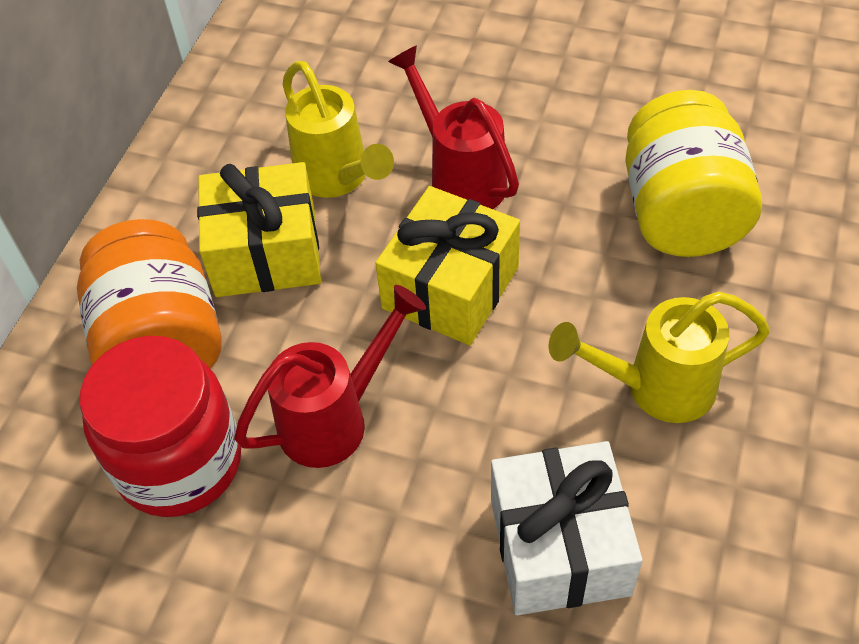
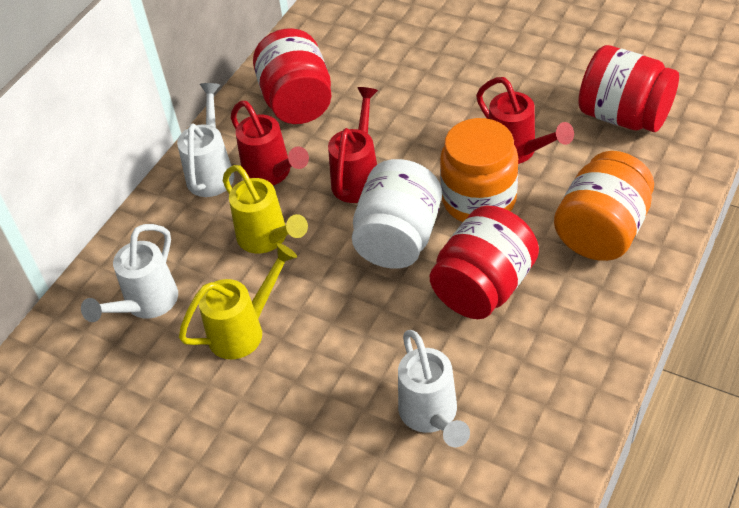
orange jar: [77,219,222,369] = 1 -> [440,118,518,222] [554,151,654,261] = 2
red jar: [80,336,241,517] = 1 -> [253,28,331,124] [430,206,539,319] [578,45,679,132] = 3
red watering can: [234,285,426,468] [388,45,519,209] = 2 -> [231,101,309,185] [328,87,378,203] [476,77,574,164] = 3
white gift: [491,441,643,616] = 1 -> none = 0
white jar: none = 0 -> [352,159,442,269] = 1
white watering can: none = 0 -> [81,224,178,322] [177,83,234,197] [398,330,470,447] = 3
yellow gift: [197,162,321,297] [375,186,520,345] = 2 -> none = 0
yellow jar: [625,90,762,257] = 1 -> none = 0

